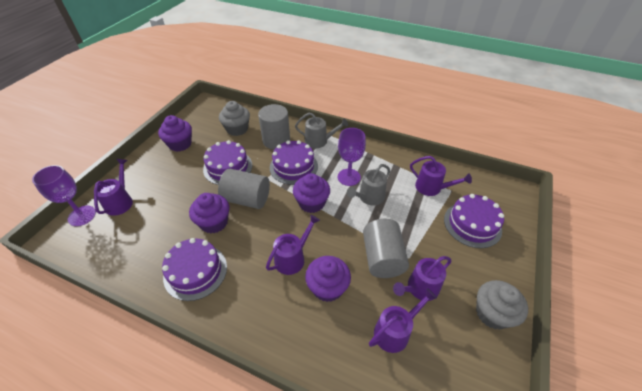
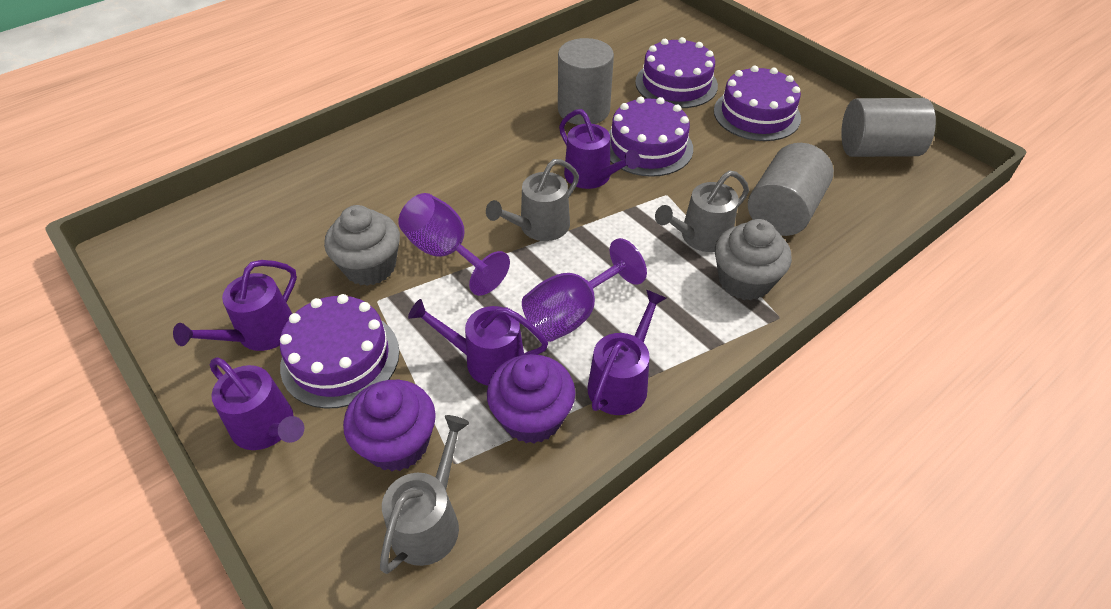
grey watering can: [295,112,348,148] [347,164,390,205] = 2 -> [380,415,470,574] [486,159,579,241] [655,170,749,252] = 3
purple cupcake: [158,115,192,152] [189,193,229,233] [293,173,330,213] [305,256,351,302] = 4 -> [343,380,436,472] [487,354,575,444] = 2

